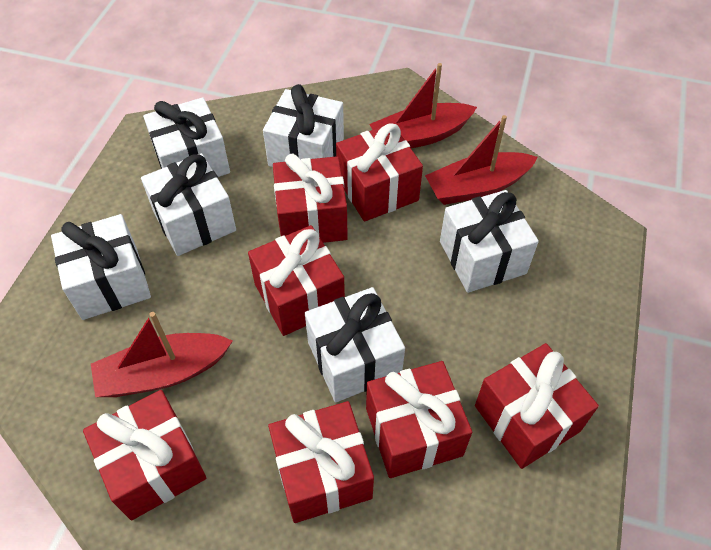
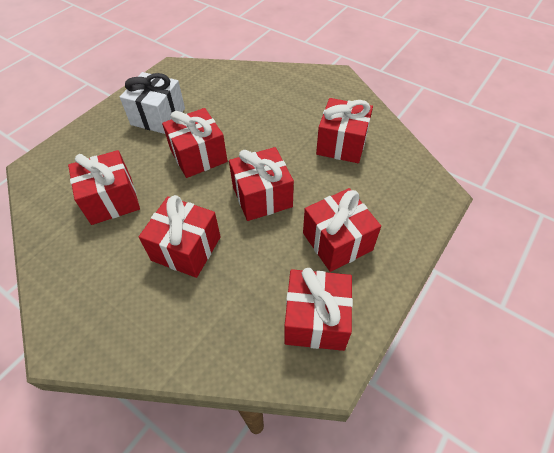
red boat: [91,312,233,397] [370,63,477,148] [425,115,538,205] = 3 -> none = 0
white gift: [51,214,151,320] [141,153,236,256] [143,97,230,177] [263,84,344,167] [305,287,405,402] [440,190,539,293] = 6 -> [120,72,185,134] = 1

